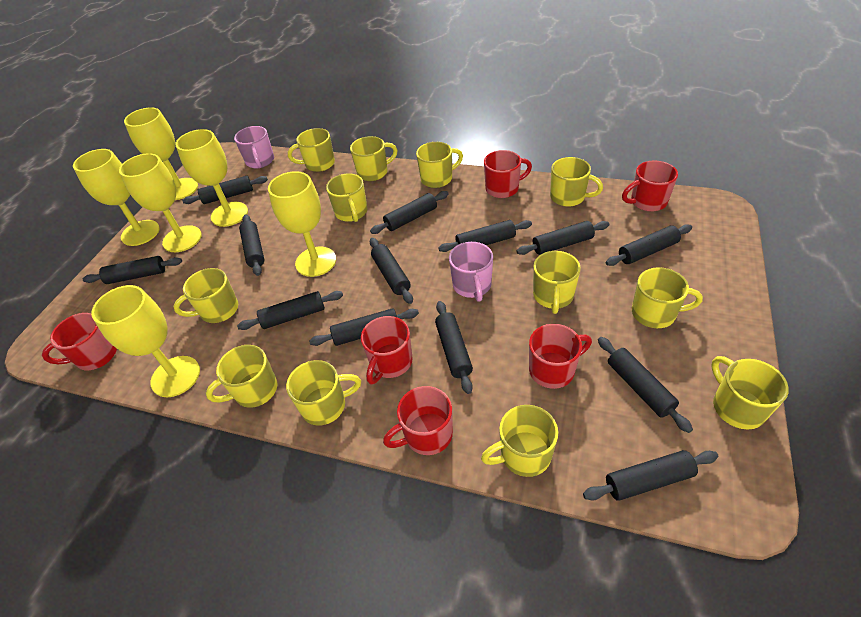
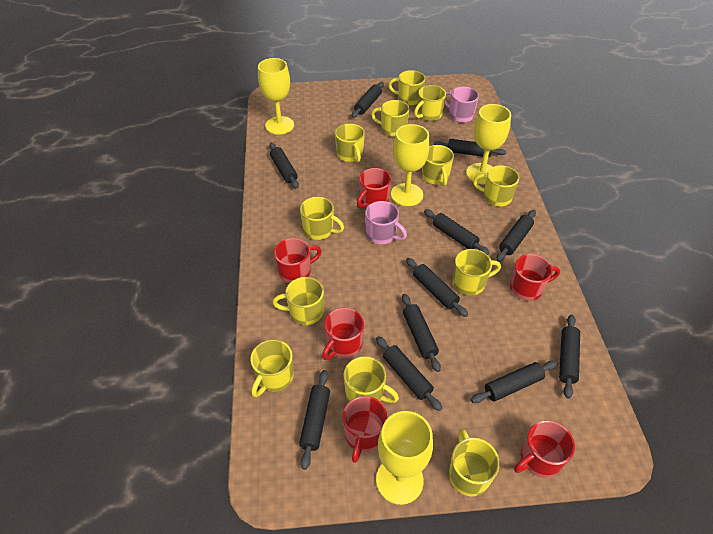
black rolling pin: [83,256,182,284] [182,176,268,204] [237,291,343,330] [239,215,264,276] [309,308,419,346] [370,191,449,234] [370,238,413,304] [435,301,473,394] [438,220,532,252] [517,221,610,255] [583,450,718,501] [598,337,693,433] [606,224,692,266] = 13 -> [269,143,299,189] [299,370,330,470] [352,82,384,118] [376,336,442,411] [402,294,441,372] [406,258,468,317] [424,209,490,255] [434,139,506,157] [471,361,558,403] [497,210,536,262] [559,315,580,399] = 11
yellow goblet: [73,149,160,246] [91,285,200,397] [119,153,202,252] [124,107,198,200] [175,129,248,227] [268,171,336,277] = 6 -> [258,58,294,135] [376,411,433,505] [391,124,430,206] [466,104,511,185] = 4

